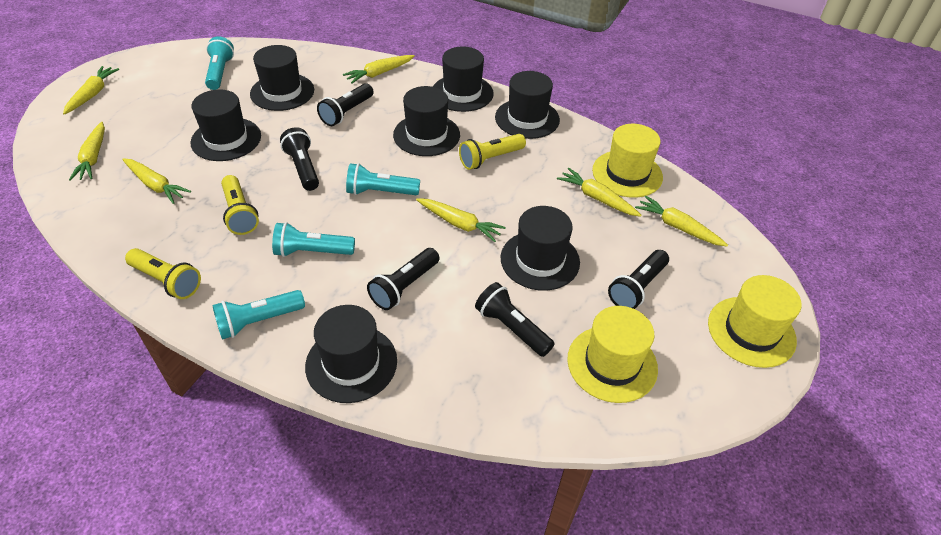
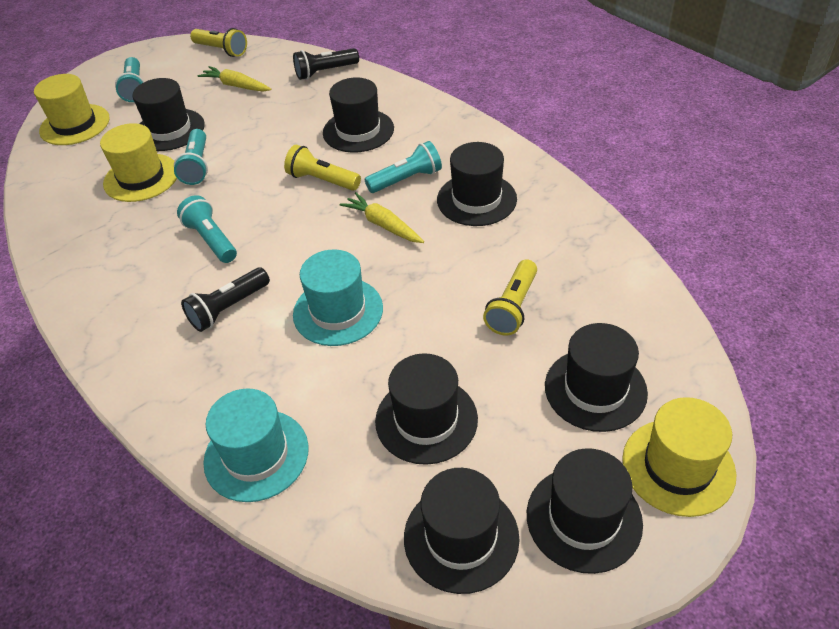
black flashlight: [280,127,319,191] [317,83,373,126] [367,248,440,310] [475,282,555,357] [608,250,669,309] = 5 -> [181,268,270,332] [293,48,359,80] = 2
turquoise hat: none = 0 -> [203,388,309,502] [293,249,383,346] = 2
yellow carrot: [63,66,119,115] [69,122,105,181] [122,158,191,204] [343,55,415,84] [416,198,506,242] [557,168,642,217] [635,195,728,247] = 7 -> [198,66,271,92] [339,192,424,243] = 2

